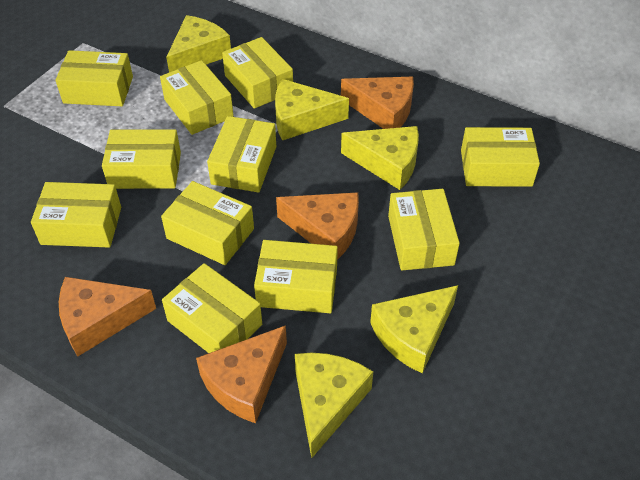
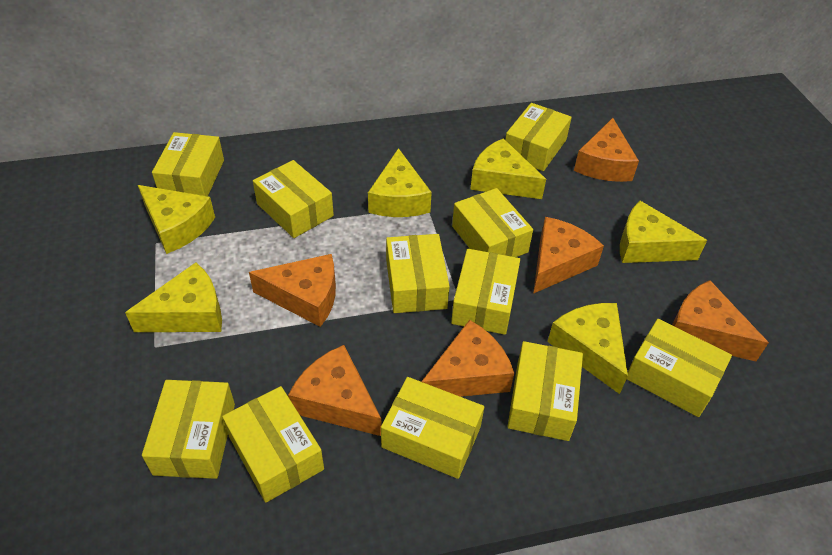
orange cheese: [59,277,156,357] [196,325,287,423] [276,192,359,260] [341,77,414,129] = 4 -> [249,254,336,327] [288,345,381,436] [421,320,514,397] [533,217,604,294] [574,118,639,182] [672,280,769,361] = 6
yellow cheese: [166,15,231,72] [275,79,349,140] [295,353,373,459] [341,126,419,190] [370,285,458,374] = 5 -> [125,262,222,332] [138,185,215,254] [368,148,432,217] [470,138,546,199] [548,303,628,394] [620,201,707,263] = 6

